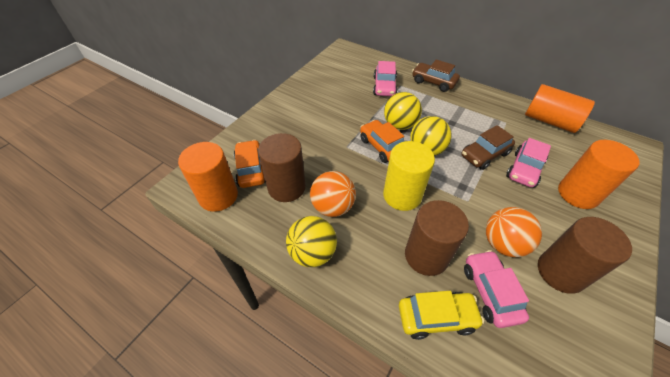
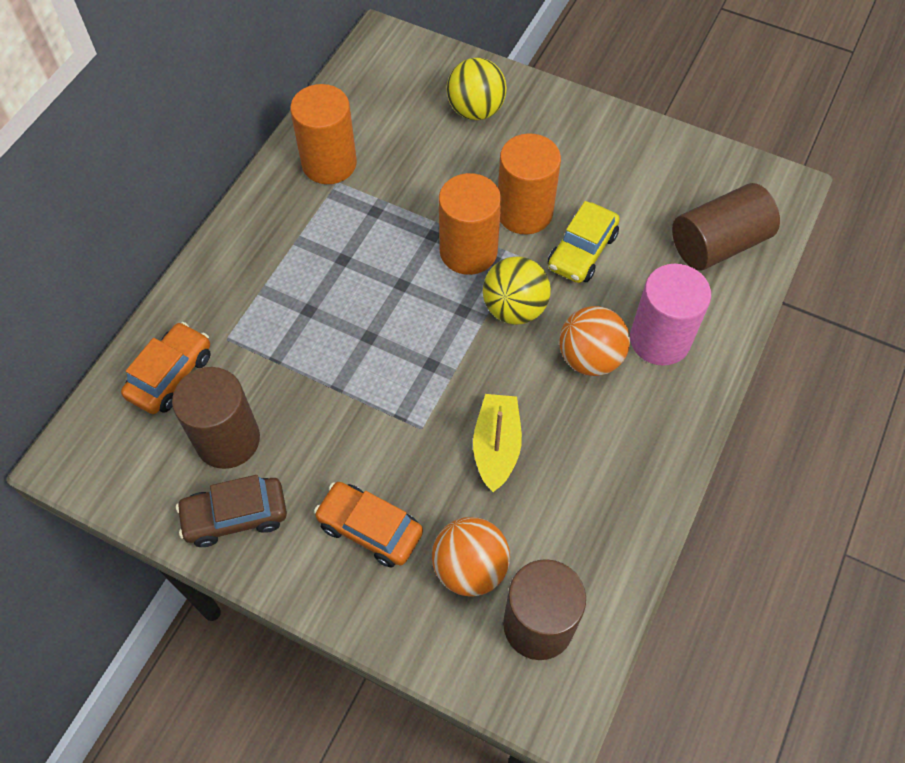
brown car: [412,59,460,92] [462,125,515,170] = 2 -> [176,475,287,547] = 1
pink car: [373,61,398,96] [464,250,529,328] [506,138,551,188] = 3 -> none = 0
pink cylinder: none = 0 -> [630,264,711,366] = 1
yellow ball: [286,216,337,267] [384,92,422,130] [410,116,452,156] = 3 -> [446,58,507,120] [483,256,551,325] = 2
yellow boat: none = 0 -> [473,394,522,492] = 1
yellow cylinder: [383,141,435,211] = 1 -> none = 0

